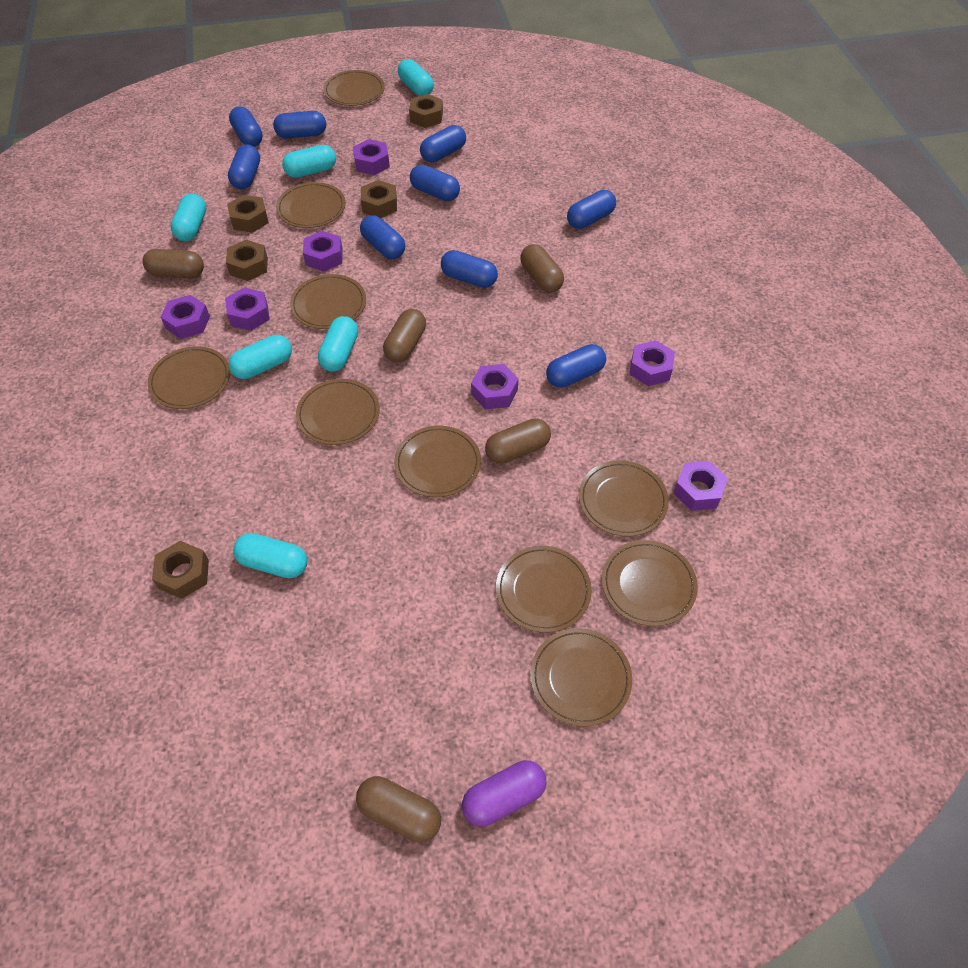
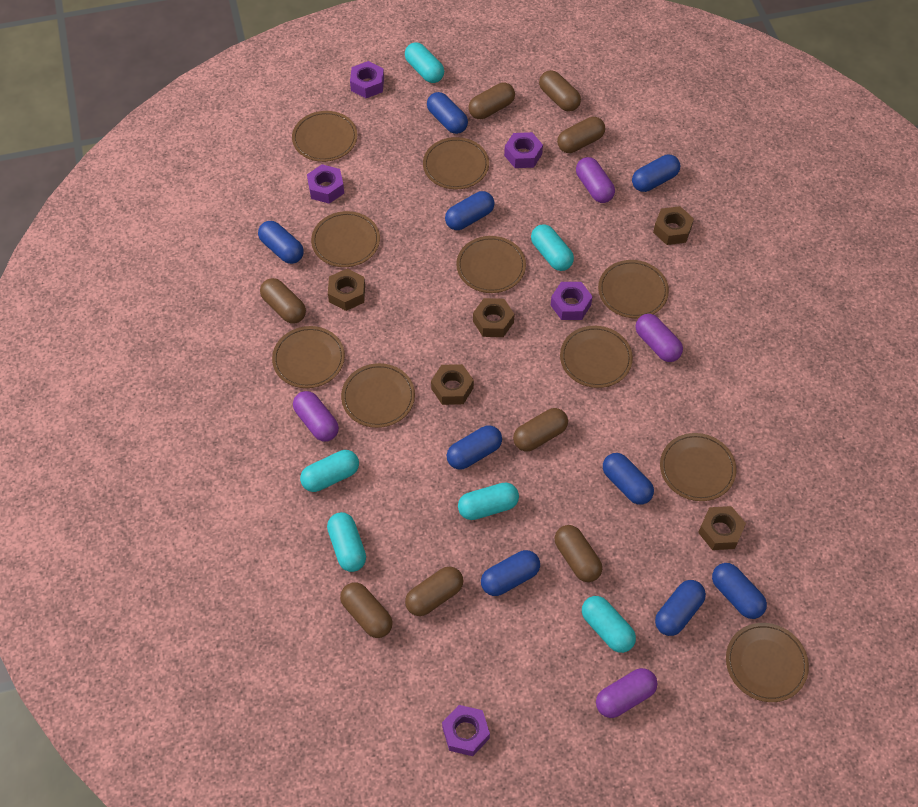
brown capsule: [143,249,204,278] [356,776,441,842] [383,309,426,362] [485,418,551,464] [520,244,564,293] = 5 -> [260,278,306,324] [340,582,393,638] [405,567,463,616] [468,83,515,119] [513,408,568,451] [539,70,581,112] [555,525,602,582] [557,117,605,153] = 8
purple capsule: [462,760,546,827] = 1 -> [293,391,339,441] [576,157,615,203] [596,668,658,718] [636,314,683,362] = 4
purple nut: [161,295,210,339] [225,288,270,331] [303,231,343,272] [353,139,390,175] [471,364,519,409] [629,340,675,386] [674,461,728,511] = 7 -> [307,164,344,204] [350,61,384,98] [442,705,490,756] [504,132,543,168] [551,282,593,320] = 5

